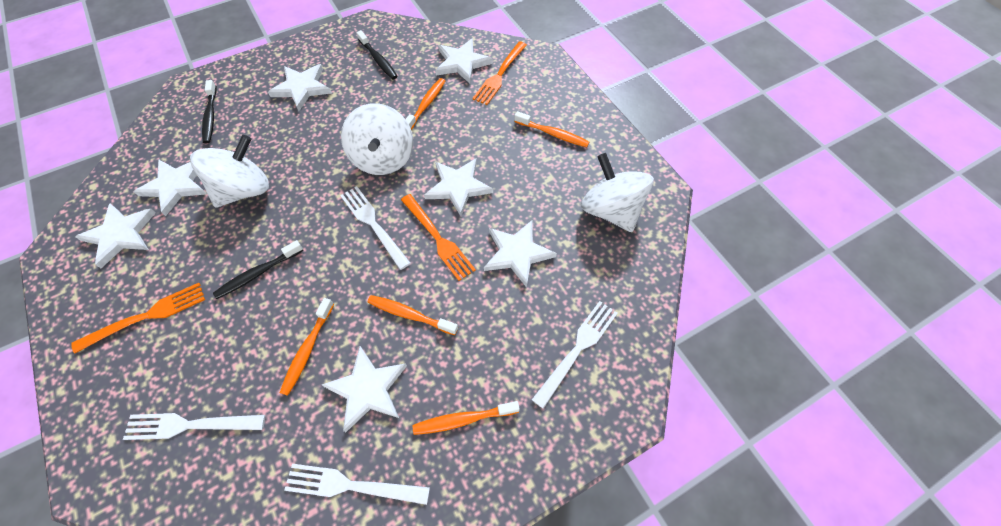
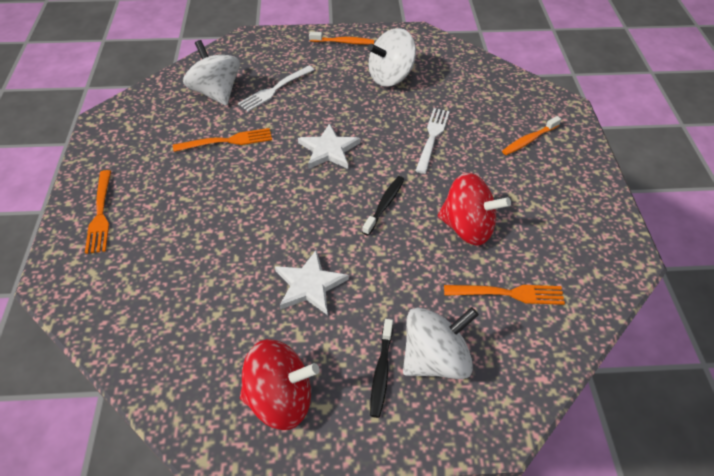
black toothbrush: [202,80,217,144] [213,240,303,299] [356,30,398,79] = 3 -> [362,176,404,236] [370,319,393,418] = 2
orange toothbrush: [280,298,334,396] [368,295,458,335] [406,78,445,130] [412,401,520,435] [514,111,589,147] = 5 -> [309,32,374,45] [502,116,561,155] = 2
red spinning top: none = 0 -> [240,339,320,430] [438,173,511,245] = 2
white fork: [123,413,265,440] [284,464,430,505] [340,186,410,270] [532,301,618,409] = 4 -> [238,66,314,112] [416,108,450,174] = 2
white star: [75,204,156,268] [134,160,207,216] [268,64,332,111] [322,346,407,432] [424,158,493,216] [435,38,493,84] [484,220,557,288] = 7 -> [275,250,349,315] [298,123,360,169] = 2

